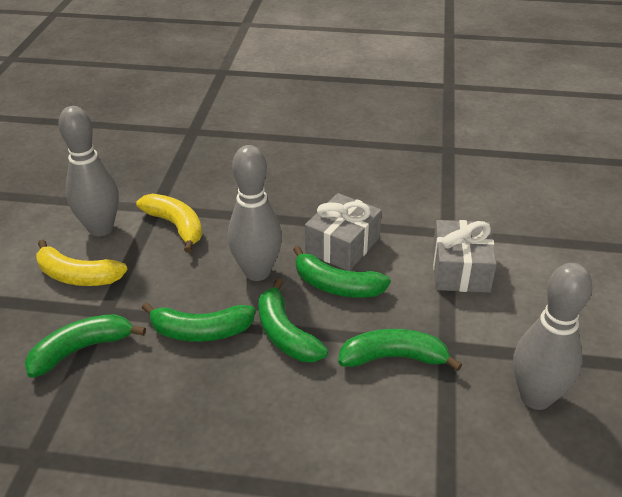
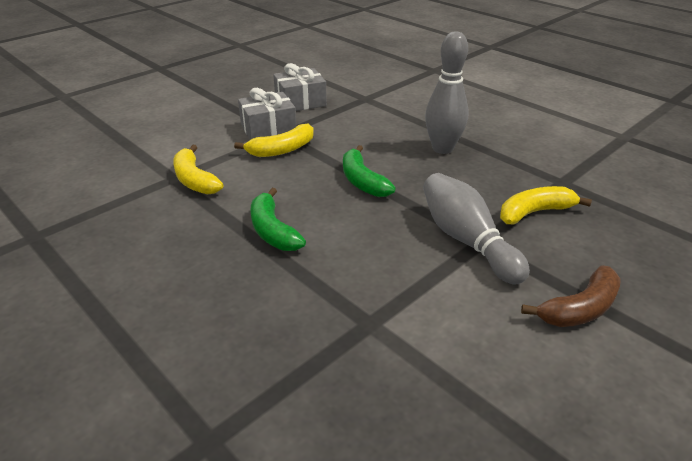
brown banana: none = 0 -> [521,265,621,327] = 1
green banana: [25,314,146,378] [142,302,256,342] [259,279,328,362] [293,246,391,298] [338,329,462,371] = 5 -> [251,188,306,251] [343,145,396,197] = 2
grey bowling pin: [59,106,119,236] [228,145,282,281] [513,263,593,410] = 3 -> [423,173,530,284] [425,31,469,154] = 2
yellow banana: [36,240,128,286] [136,194,202,253] = 2 -> [173,145,223,194] [234,124,314,157] [500,186,592,224] = 3

